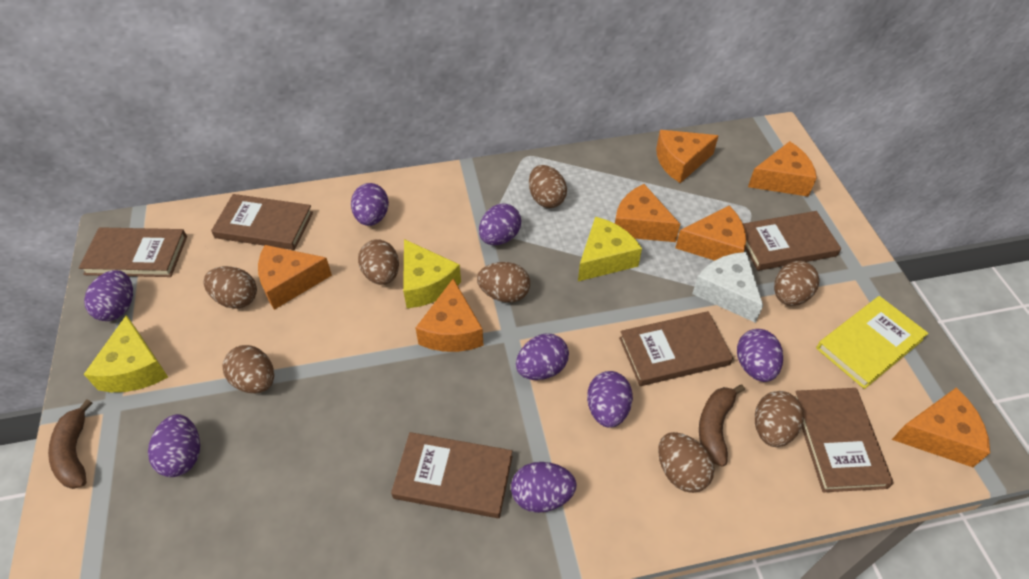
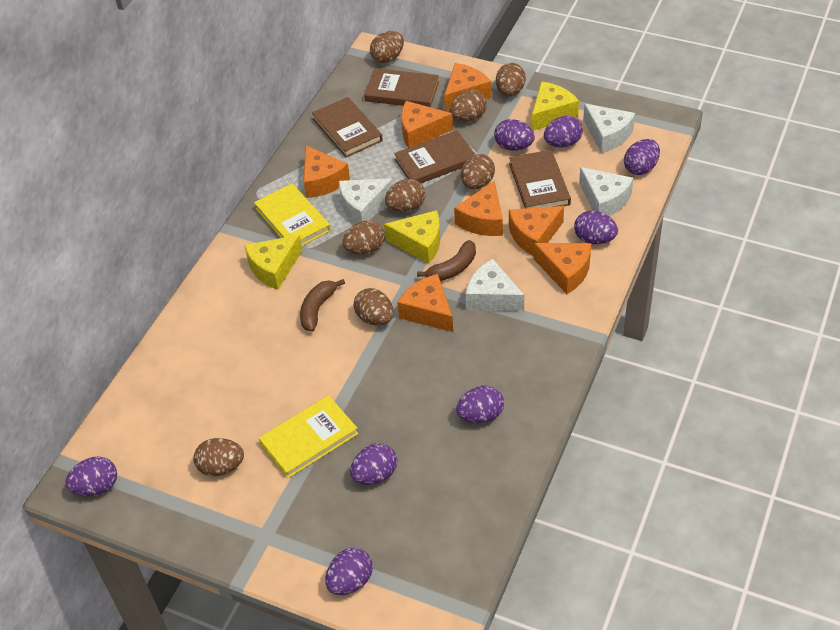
brown book: [79,227,187,277] [211,194,313,250] [391,432,513,518] [619,311,733,386] [743,211,841,271] [794,388,893,492] = 6 -> [312,97,383,157] [364,68,439,107] [394,130,475,183] [509,150,571,209] = 4
white cheese: [692,252,763,323] = 1 -> [339,179,393,223] [466,259,524,311] [579,167,633,216] [583,104,635,153] = 4
yellow book: [816,296,928,389] = 1 -> [254,183,331,246] [259,395,358,478] = 2

